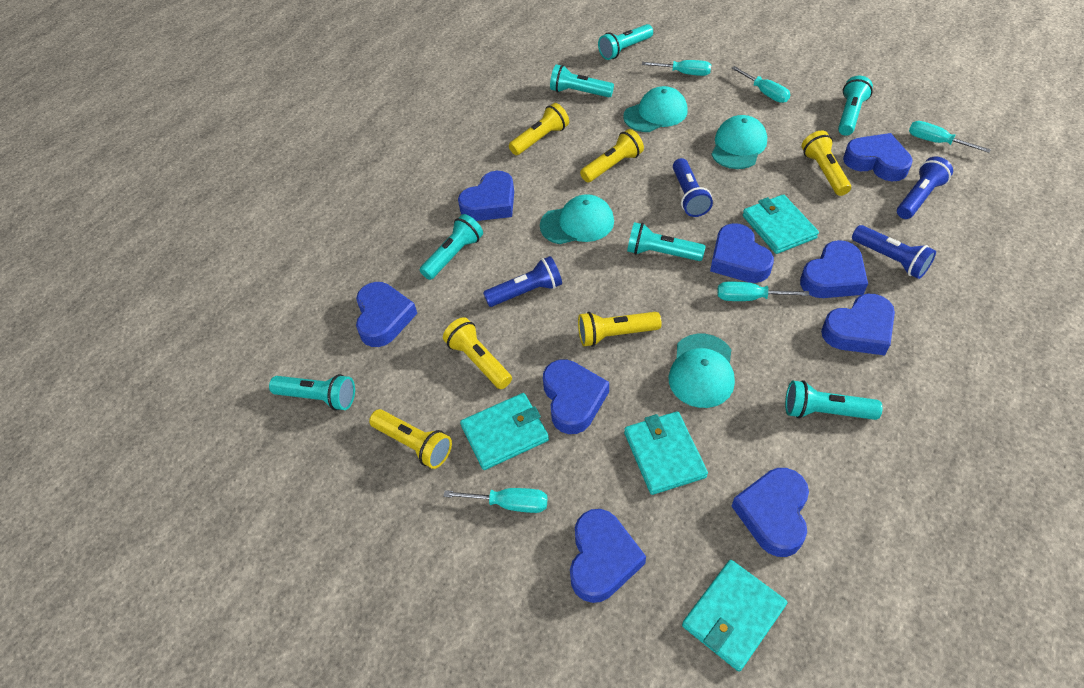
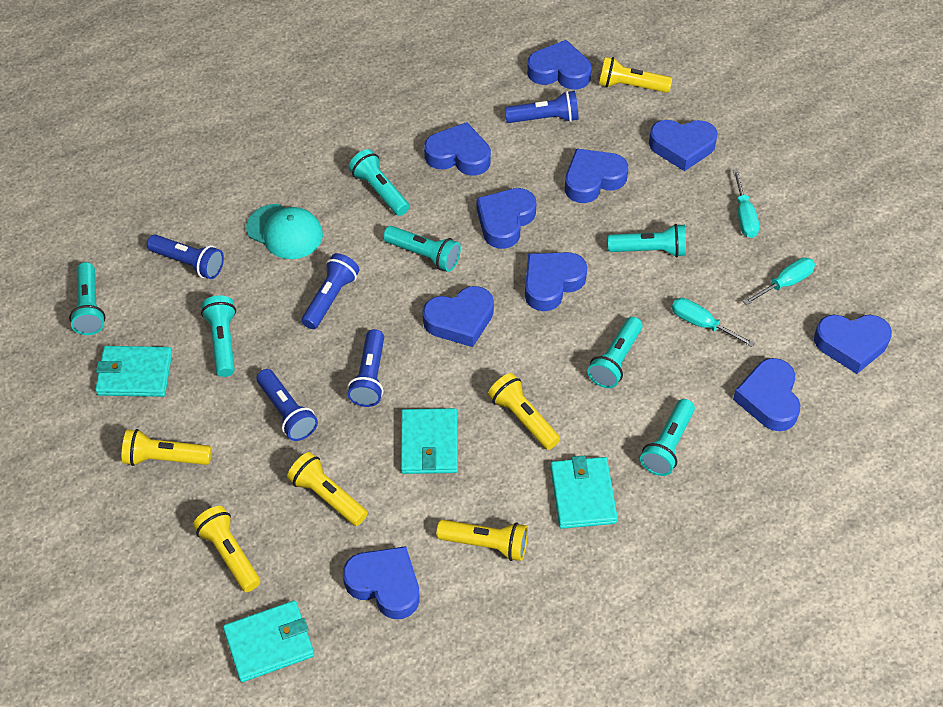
blue flashlight: [483,256,562,307] [673,158,713,217] [852,225,936,279] [897,157,953,219] = 4 -> [147,234,224,279] [256,369,318,441] [301,253,360,329] [348,329,384,407] [505,91,579,123] = 5
blue heart: [356,282,417,347] [458,171,514,221] [543,359,609,434] [570,509,646,603] [710,223,774,283] [732,468,809,557] [800,240,868,298] [821,294,895,355] [843,133,913,181] = 9 -> [343,546,420,619] [423,286,494,347] [424,122,491,176] [476,188,537,249] [525,252,587,311] [527,40,592,89] [565,148,628,203] [649,120,718,171] [733,358,801,431] [814,315,892,374] = 10
turquoise cap: [540,194,614,244] [623,86,688,132] [668,334,735,408] [711,115,767,169] = 4 -> [246,204,323,259] = 1
turquoise screwdriver: [443,488,548,513] [642,60,711,76] [717,281,809,301] [731,66,790,103] [909,121,991,153] = 5 -> [672,298,755,347] [733,170,759,238] [743,257,815,305] = 3

